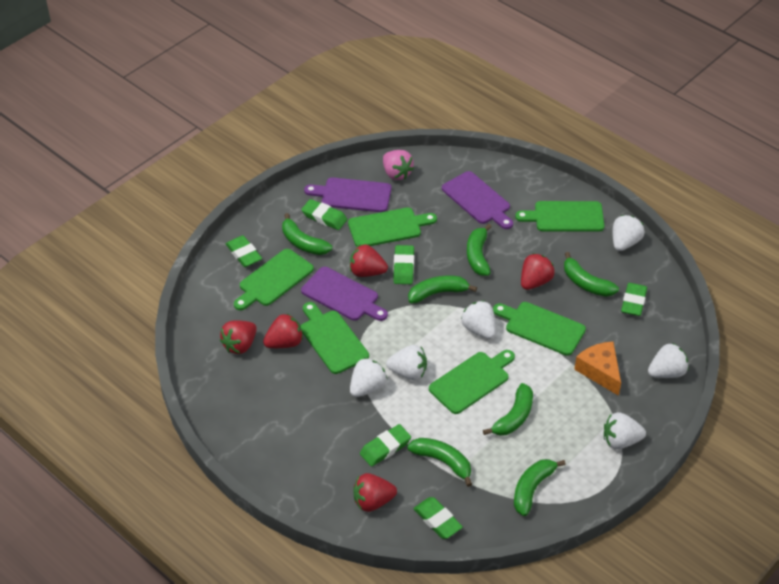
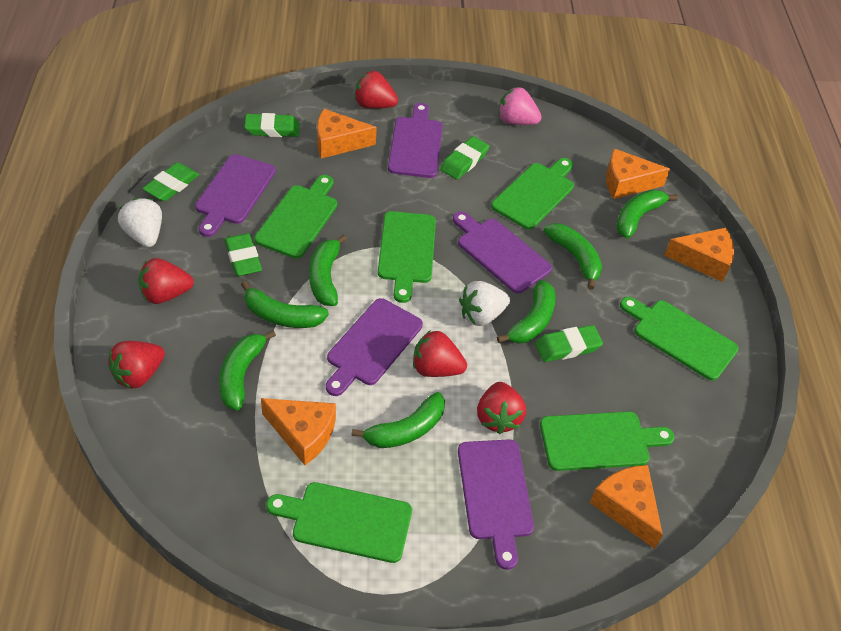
green eraser: [226,235,262,267] [301,199,347,230] [360,424,411,467] [393,245,414,284] [413,497,463,539] [621,283,647,316] = 6 -> [142,162,199,201] [224,233,262,276] [244,113,300,137] [440,136,489,180] [535,325,603,362] = 5
orange cheese: [574,342,621,396] = 1 -> [261,398,336,465] [317,109,377,159] [590,465,663,549] [606,149,670,199] [664,228,734,282] = 5
purple cutting board: [301,267,388,321] [304,177,392,212] [442,171,513,229] = 3 -> [195,154,276,237] [326,298,423,396] [388,103,443,178] [453,212,552,293] [458,439,534,570] = 5
white strawberry: [350,358,387,397] [386,345,427,380] [461,301,496,339] [604,412,646,449] [613,215,645,251] [648,343,689,378] = 6 -> [118,198,162,247] [459,281,510,326] = 2

